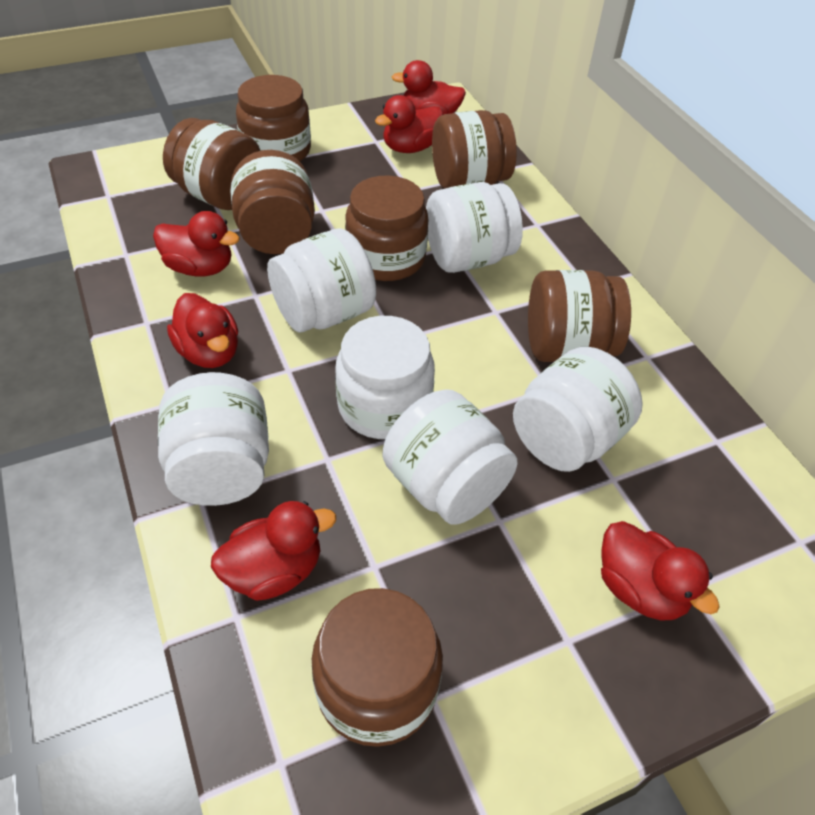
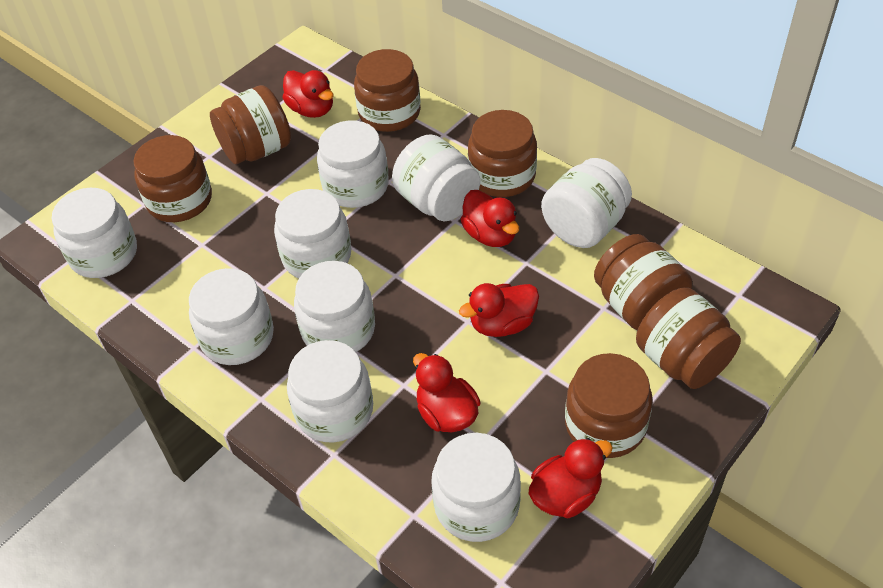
red duck: [153,211,240,276] [167,293,238,368] [211,501,336,601] [375,95,443,153] [391,60,466,115] [601,521,720,621] = 6 -> [282,70,333,118] [413,353,481,433] [459,283,539,337] [460,190,519,247] [529,438,613,518] = 5
white jar: [158,372,269,506] [267,228,376,333] [335,316,435,439] [383,389,518,525] [426,182,523,273] [513,347,643,472] = 6 -> [52,188,137,278] [189,268,274,365] [274,189,351,278] [287,340,373,442] [294,261,375,352] [317,121,389,208] [392,134,480,221] [431,433,521,542] [541,158,632,248] = 9

